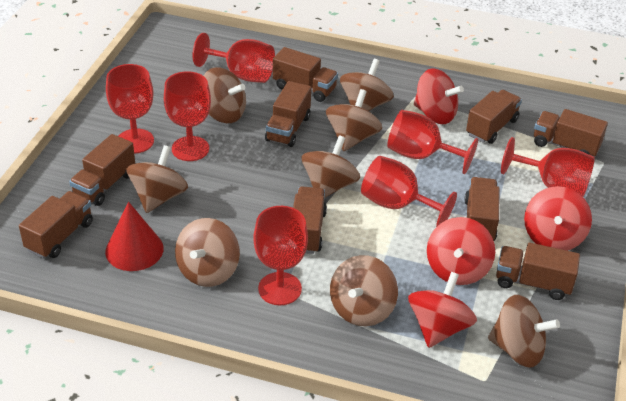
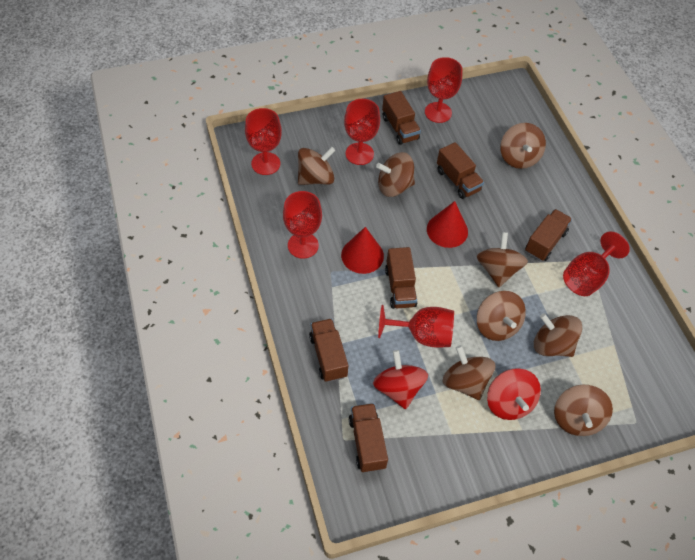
brown truck: [19,191,93,259] [69,134,135,206] [265,81,311,147] [273,47,338,102] [293,186,327,254] [464,177,500,241] [466,90,522,144] [496,243,580,300] [534,109,608,157] = 9 -> [309,319,348,382] [349,403,388,473] [382,91,421,145] [385,247,417,309] [437,142,484,199] [525,209,572,261] = 6
red cone: [105,202,164,271] = 1 -> [341,227,384,274] [427,201,468,248] = 2
red goblet: [106,64,154,154] [164,71,211,161] [192,33,275,83] [253,206,308,305] [361,156,457,227] [387,110,478,174] [501,137,595,197] = 7 -> [245,108,282,175] [283,191,322,259] [344,99,380,165] [378,305,454,348] [425,57,462,123] [563,232,630,296] = 6
red spinning top: [408,272,477,348] [414,68,464,124] [427,217,495,285] [524,186,592,251] = 4 -> [373,350,428,409] [487,368,541,420] = 2

